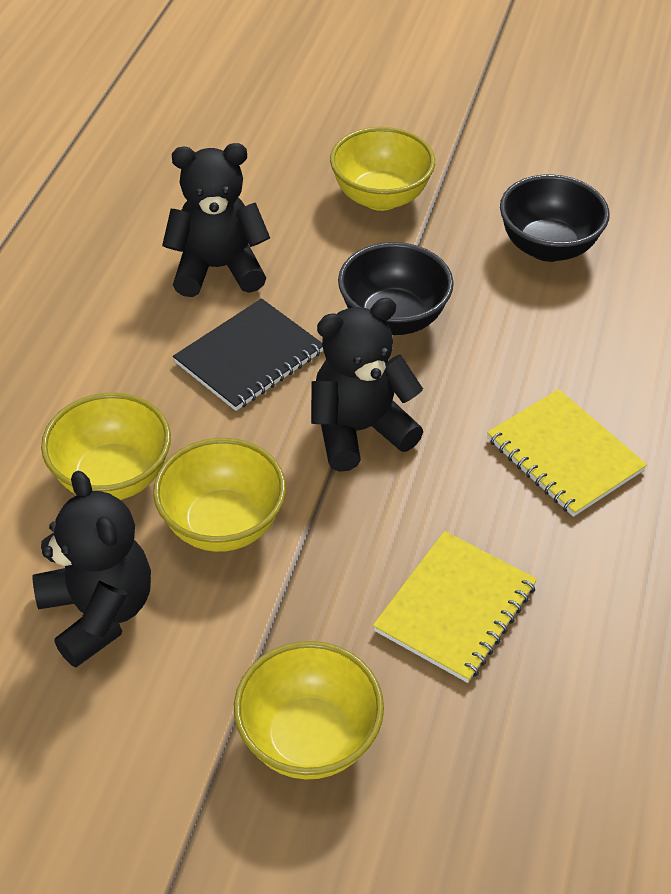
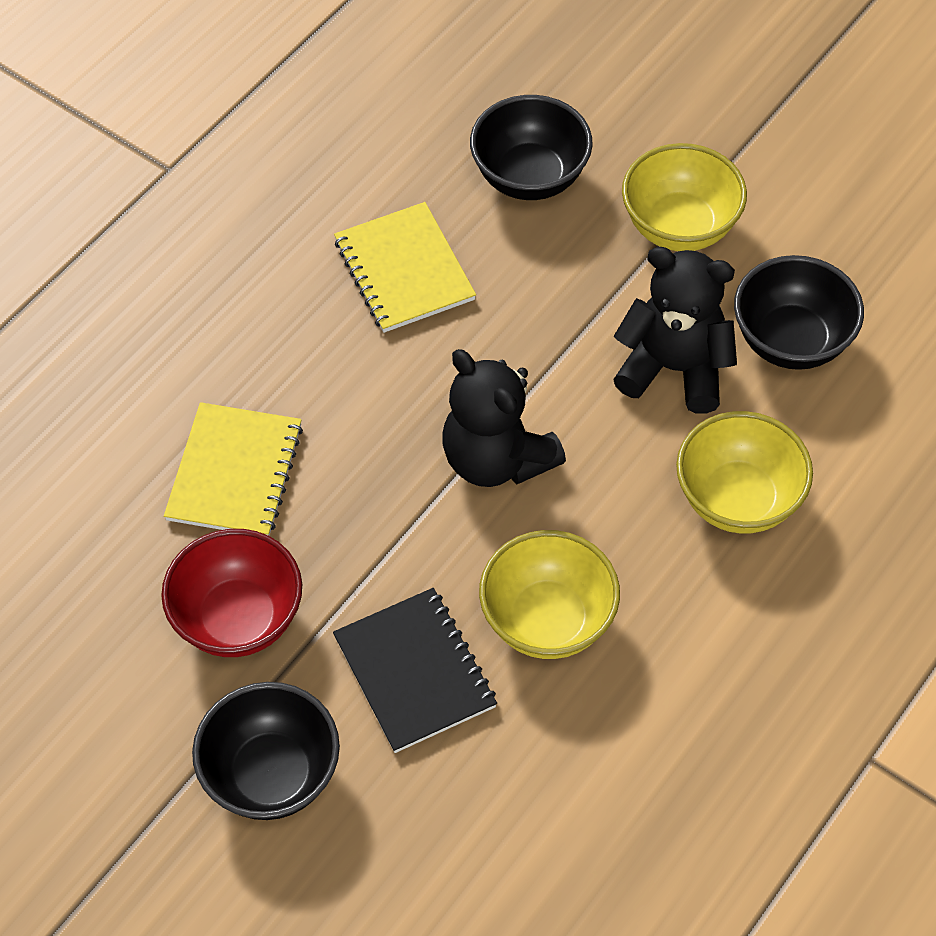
black bowl: [338,242,454,335] [500,174,610,262] = 2 -> [192,682,340,820] [470,95,593,200] [734,255,864,370] = 3
black teddy bear: [32,471,151,668] [162,143,270,297] [311,298,423,472] = 3 -> [442,349,566,487] [613,247,737,414] = 2
red bowl: none = 0 -> [161,529,302,657] = 1
yellow bowl: [41,393,171,500] [153,438,286,552] [234,641,384,779] [330,127,435,211] = 4 -> [479,530,620,659] [622,143,747,251] [676,411,813,534] = 3

